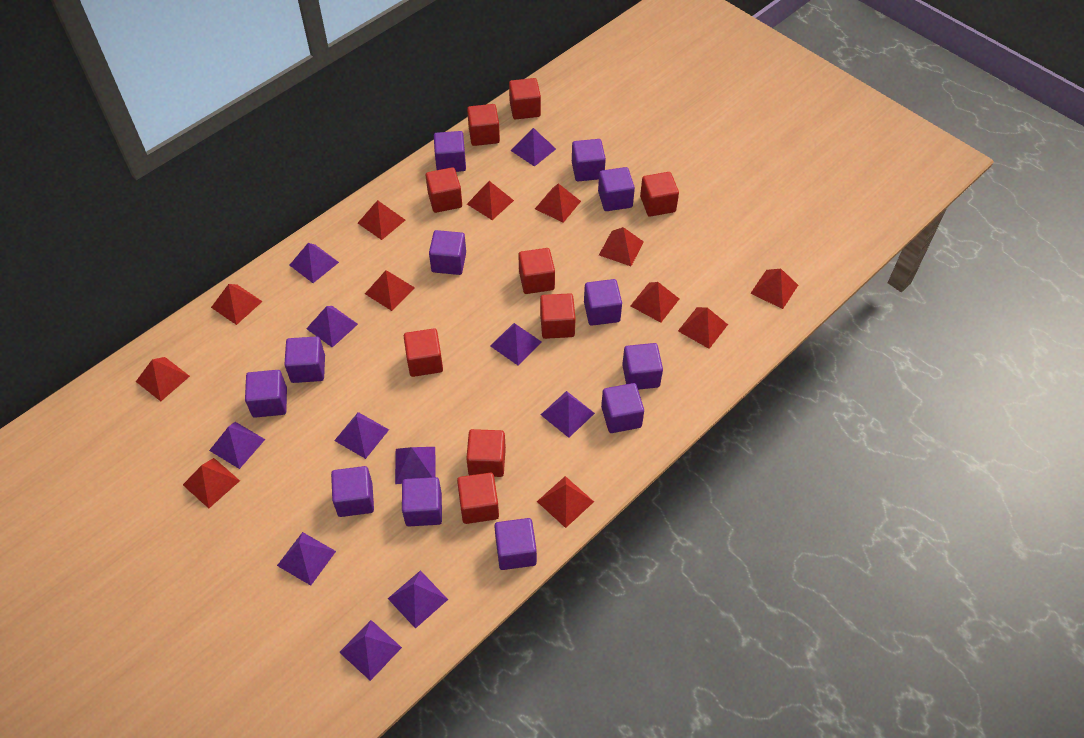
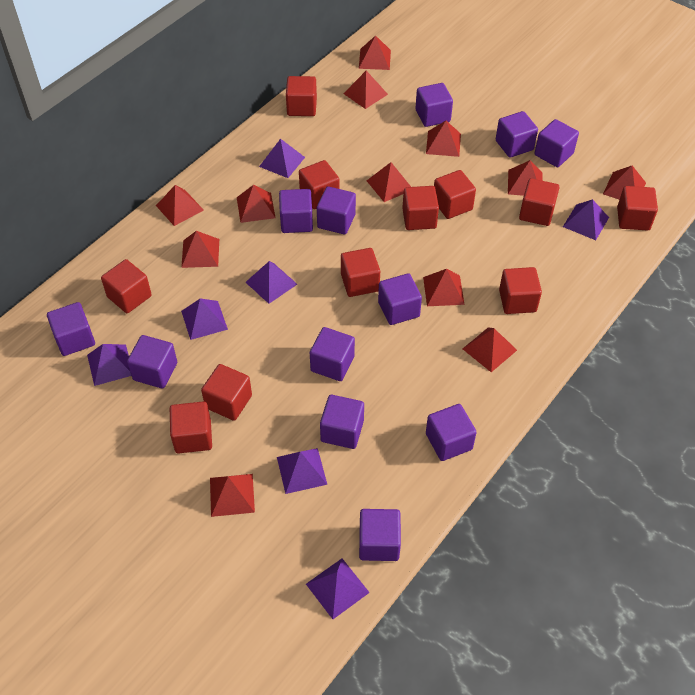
purple pyramid: [209,422,265,469] [277,532,336,586] [290,243,339,283] [306,306,358,348] [334,412,389,459] [339,620,402,681] [388,570,448,629] [395,447,436,484] [490,323,542,365] [511,128,556,167] [541,391,595,438] = 11 -> [87,344,131,386] [181,298,228,340] [246,261,297,304] [259,139,305,178] [277,448,327,494] [306,559,370,619] [563,199,609,240] = 7
red cube: [404,328,443,377] [425,167,462,213] [457,473,499,524] [466,429,506,477] [467,104,500,146] [509,78,541,119] [518,248,555,294] [540,293,576,339] [640,172,679,217] = 9 -> [101,259,152,313] [170,401,212,454] [201,364,252,421] [286,76,317,116] [299,160,339,209] [341,248,380,297] [402,186,439,230] [434,170,476,219] [499,267,542,314] [519,178,560,226] [617,186,658,230] = 11

